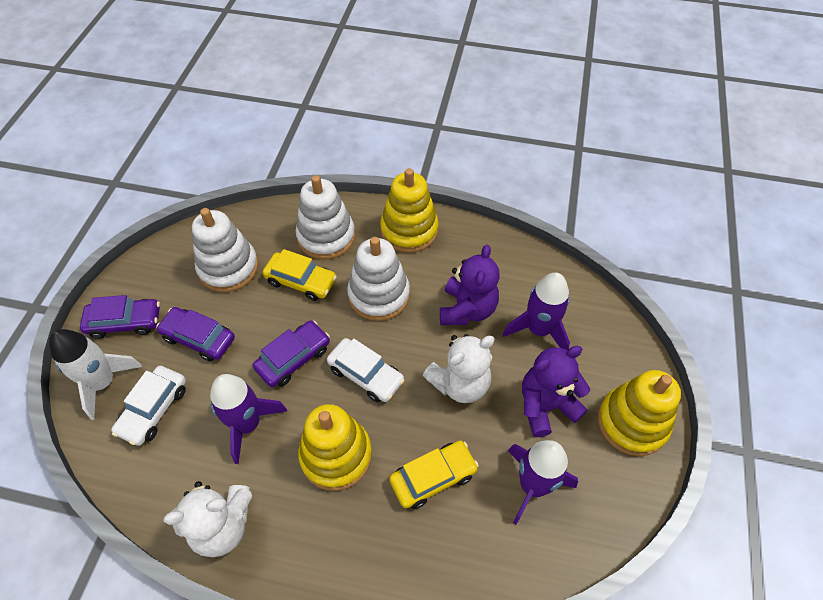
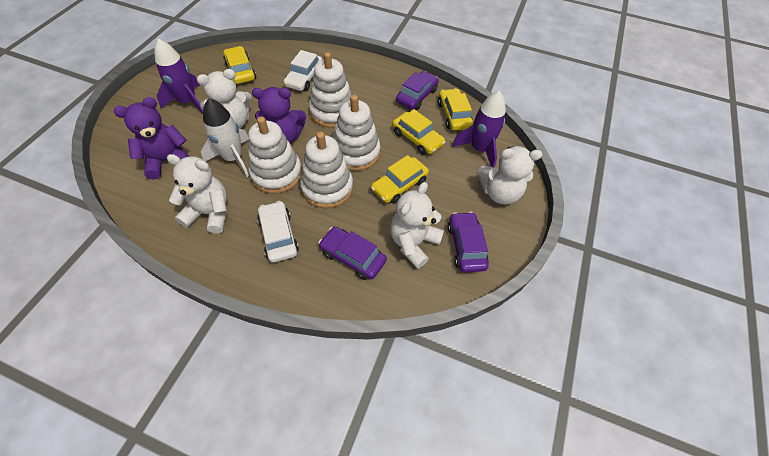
purple rocket: [210,374,287,464] [503,273,570,351] [508,440,578,525] = 3 -> [154,39,203,114] [452,91,506,167] = 2
white stacking toy: [192,208,258,292] [296,175,355,260] [347,237,410,321] = 3 -> [248,116,302,194] [300,132,353,208] [309,52,352,128] [333,95,380,171] = 4
white teddy bear: [163,481,252,557] [423,334,495,403] = 2 -> [167,154,227,234] [197,69,252,128] [390,182,444,269] [477,146,542,205] = 4
yellow car: [262,249,337,301] [389,441,479,509] = 2 -> [223,46,256,84] [371,155,429,204] [392,109,445,155] [438,88,473,131] = 4
yellow stacking toy: [298,404,372,491] [380,168,438,253] [598,370,681,456] = 3 -> none = 0

